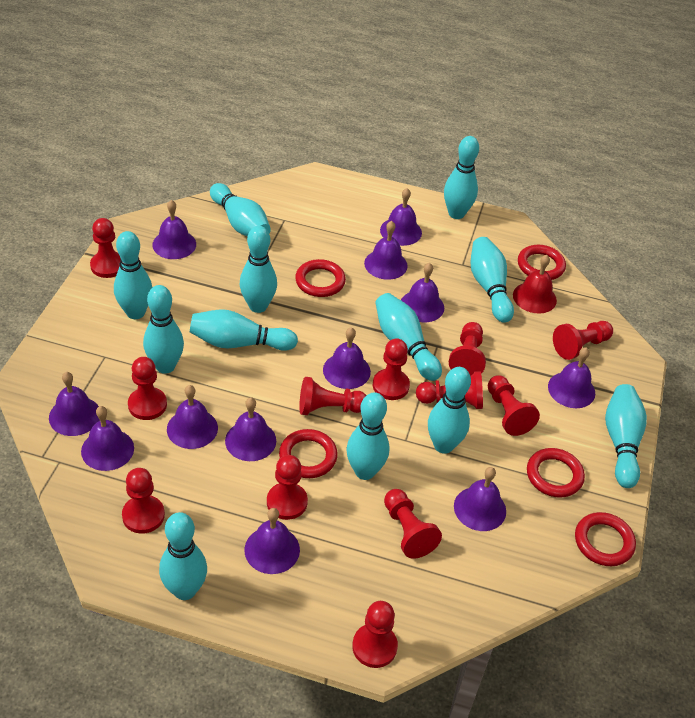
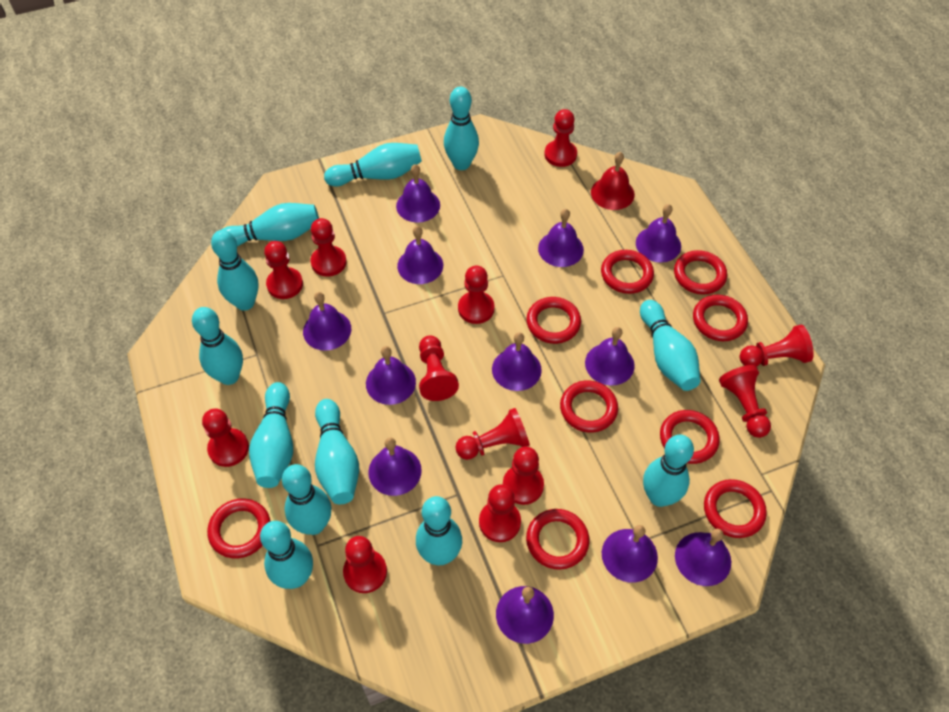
red ring: [279,429,338,478] [295,259,346,297] [518,245,566,280] [527,448,585,498] [575,512,636,566] = 5 -> [207,499,270,558] [526,297,581,344] [526,509,589,570] [560,380,618,433] [601,250,654,294] [660,410,720,464] [674,250,727,295] [693,295,748,341] [704,479,767,538] = 9

